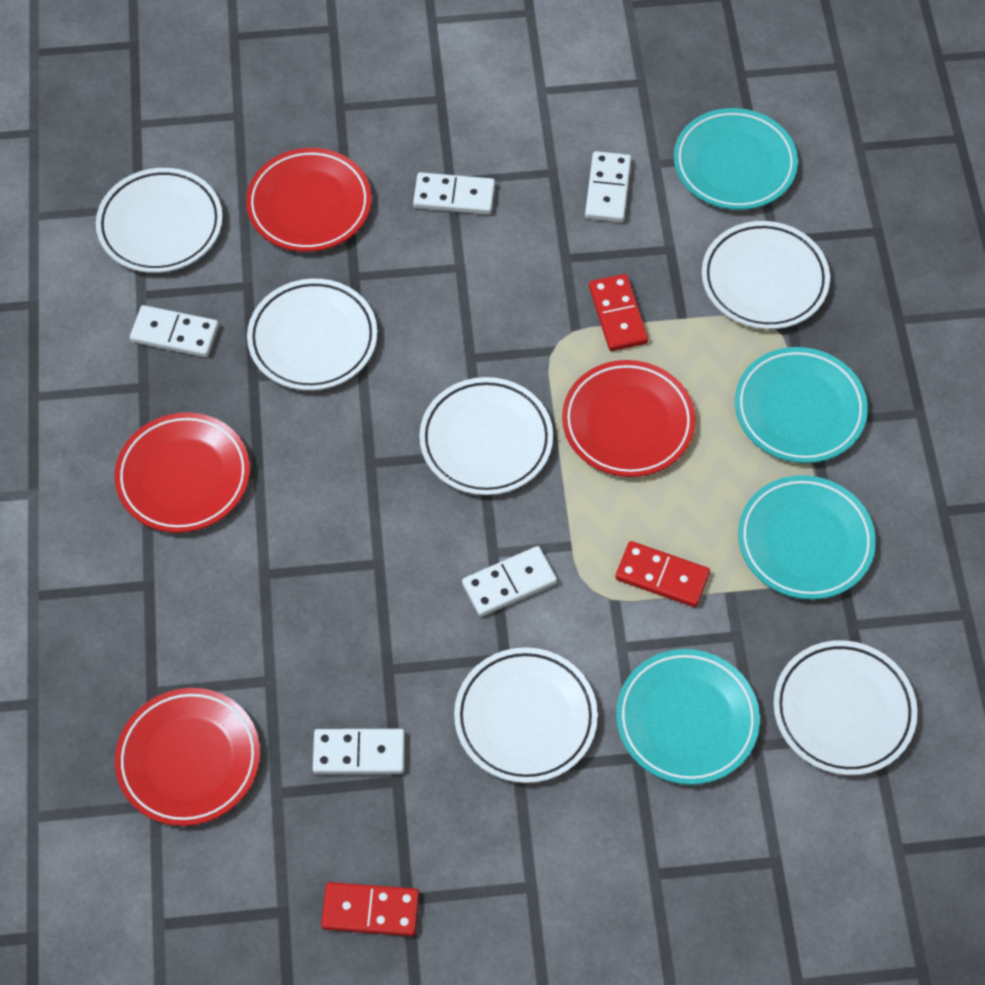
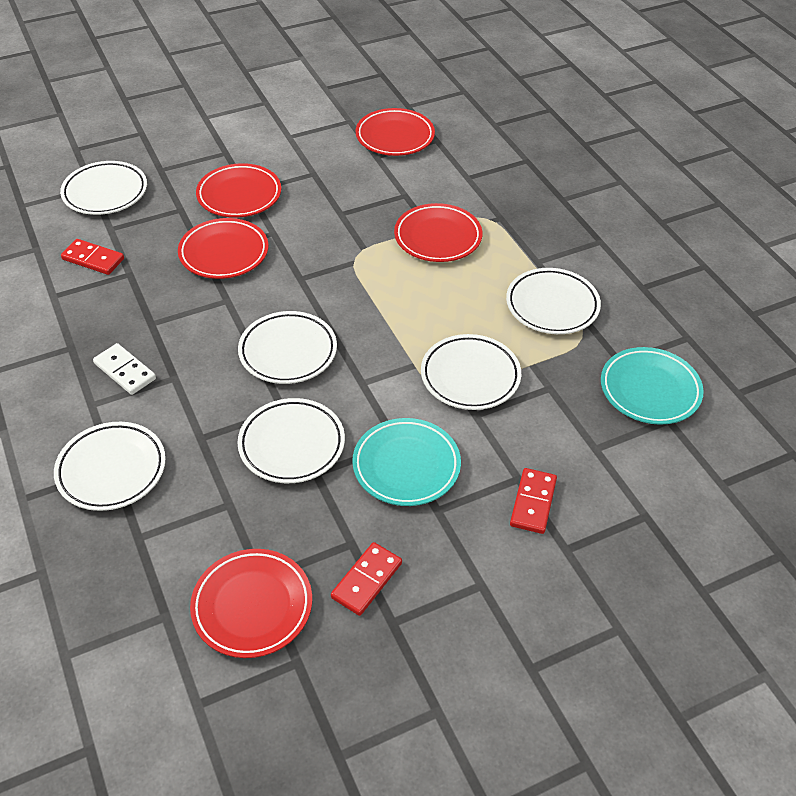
red plate: [115,412,250,533] [115,688,260,826] [246,148,372,252] [562,360,695,477] = 4 -> [178,218,269,279] [190,549,312,658] [196,163,281,218] [356,108,435,156] [394,203,482,262] = 5
turquoise plate: [616,649,760,785] [674,108,798,210] [735,347,868,463] [738,475,876,600] = 4 -> [352,418,461,506] [601,347,704,425] = 2
white domino: [130,305,219,357] [313,729,405,774] [413,172,495,214] [462,546,557,617] [585,151,631,222] = 5 -> [93,343,156,395] = 1

